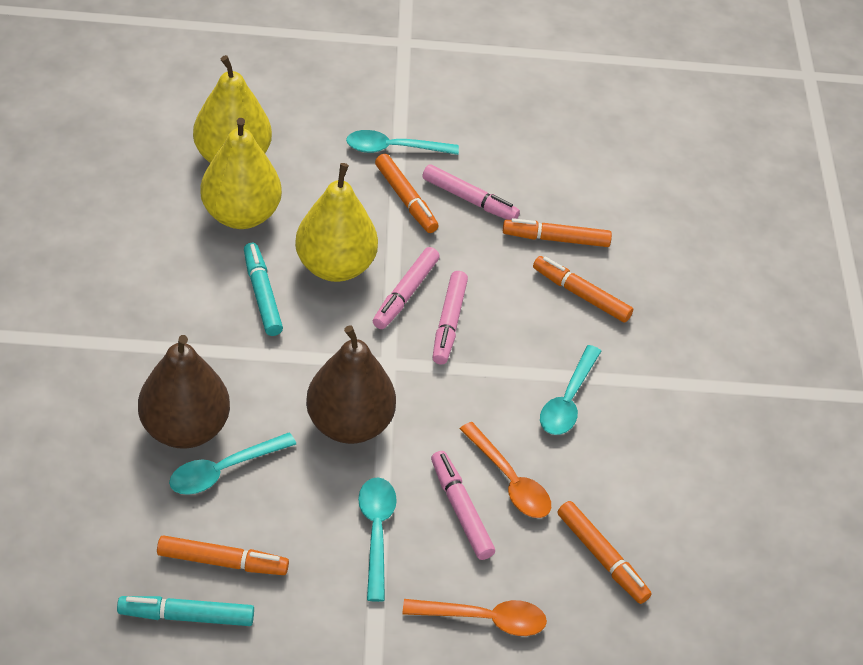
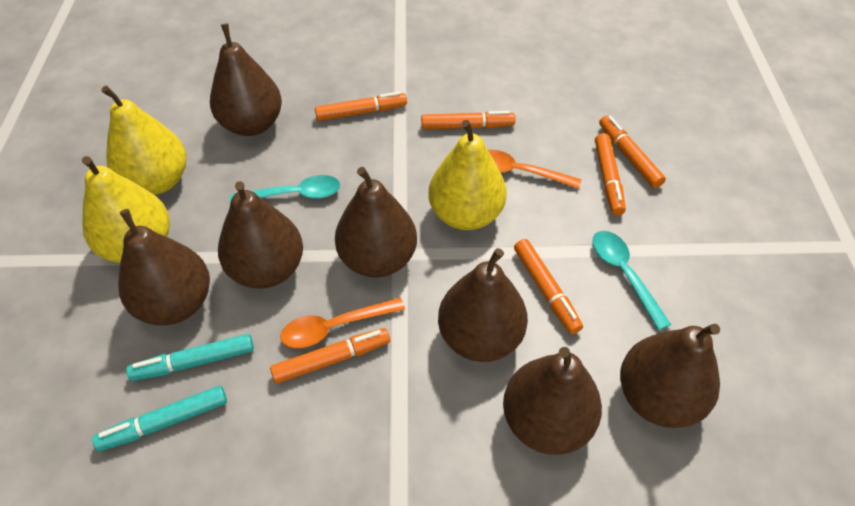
brown pear: [138,335,230,449] [306,325,396,444] = 2 -> [118,209,210,325] [210,23,282,136] [218,181,303,289] [335,167,417,278] [438,248,528,362] [503,347,602,455] [620,324,720,428] = 7
orange marker: [157,535,289,575] [375,154,439,233] [503,218,612,247] [533,256,633,323] [557,501,652,604] = 5 -> [270,328,390,384] [315,92,407,121] [421,111,515,129] [514,239,583,334] [595,133,626,215] [599,115,666,188] = 6
pink marker: [373,247,440,329] [422,164,520,220] [431,451,495,560] [433,271,468,365] = 4 -> none = 0
turquoise spoon: [169,432,296,495] [346,130,459,155] [358,477,397,602] [540,345,601,435] = 4 -> [230,175,340,203] [592,231,671,330] = 2

